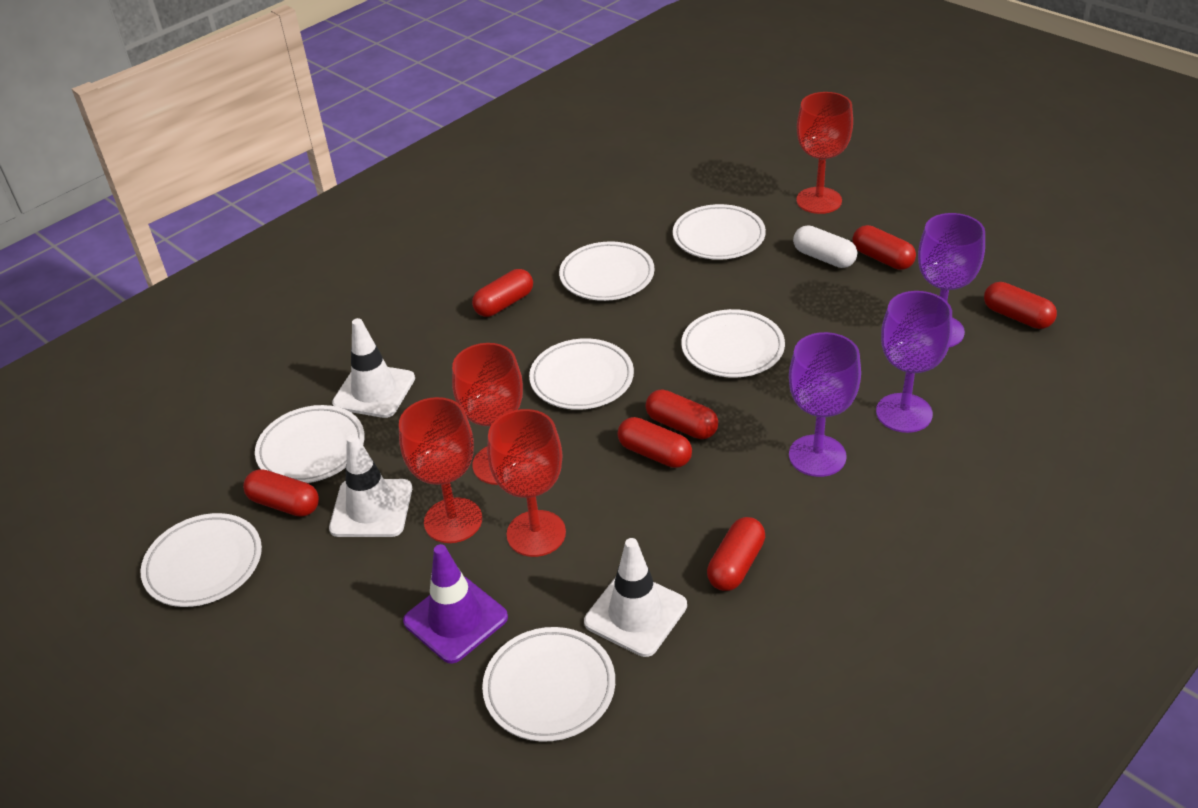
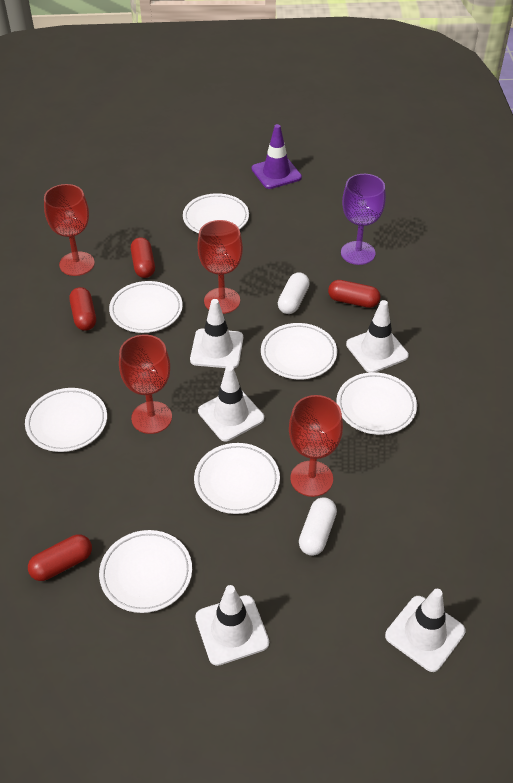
purple goblet: [789,332,861,477] [876,291,953,433] [918,213,985,347] = 3 -> [341,174,386,265] = 1
red capsule: [243,469,319,517] [472,269,533,317] [617,417,692,468] [645,389,718,439] [707,517,765,591] [852,225,916,270] [984,282,1057,329] = 7 -> [28,534,92,581] [70,287,96,331] [131,237,155,278] [328,280,380,308] = 4
white capsule: [793,225,857,268] = 1 -> [278,272,310,314] [299,497,337,556] = 2
white traffic cone: [329,434,412,537] [332,318,415,418] [584,538,687,657] = 3 -> [190,299,243,368] [195,585,269,666] [198,365,264,441] [346,300,409,373] [385,589,466,672] = 5

